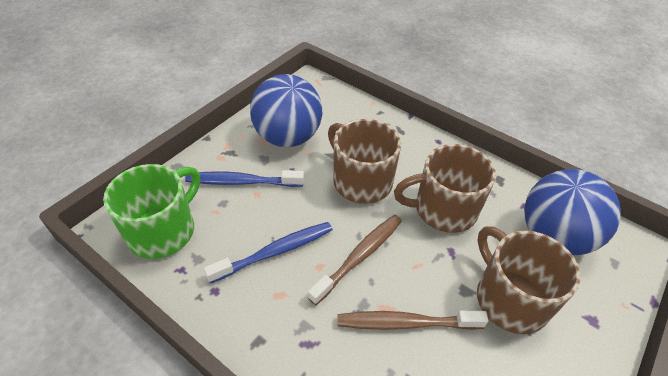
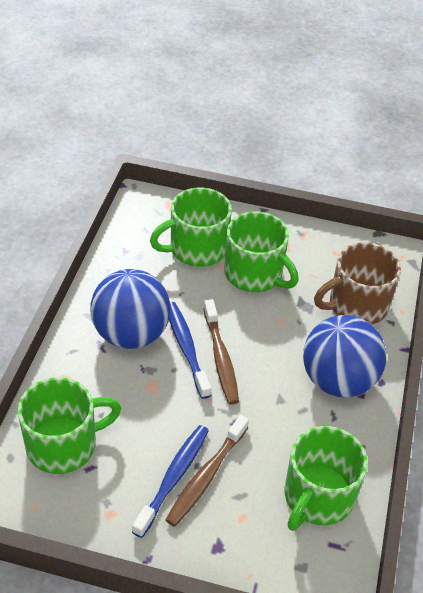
brown mug: [328,119,401,204] [394,144,496,233] [477,226,581,334] = 3 -> [314,242,401,324] = 1
green mug: [103,164,200,259] = 1 -> [18,377,121,474] [150,188,232,267] [224,211,299,292] [285,426,368,531] = 4

